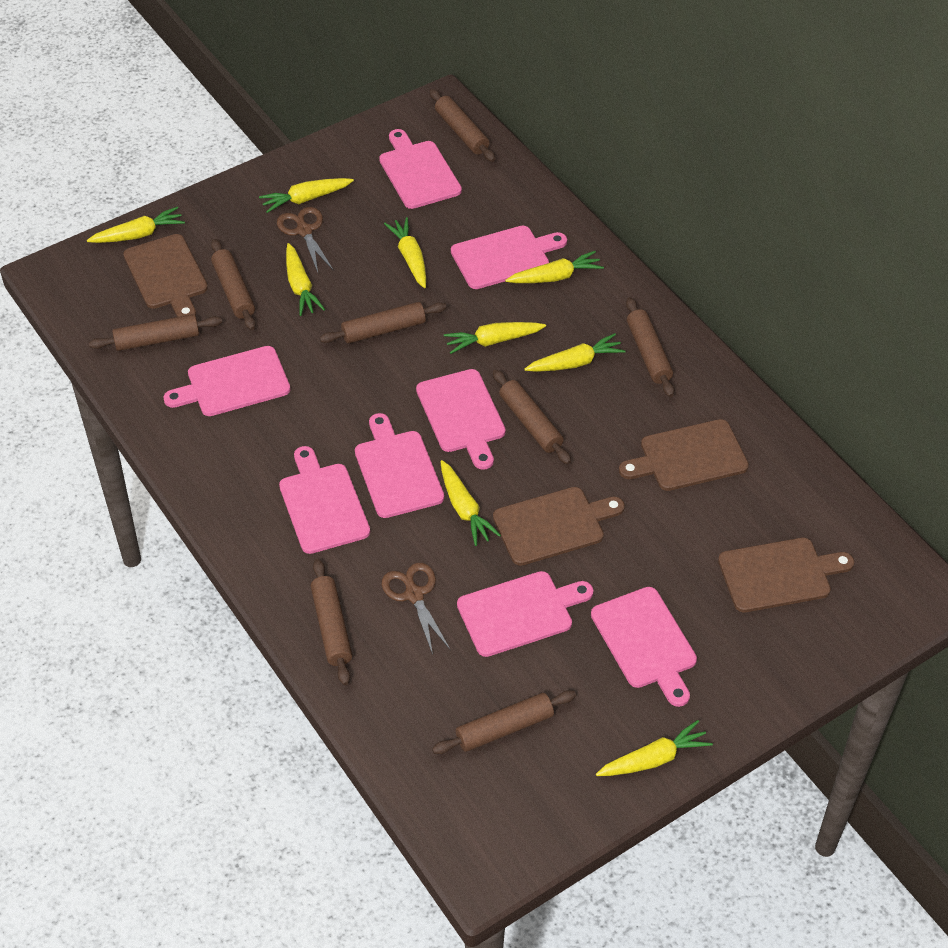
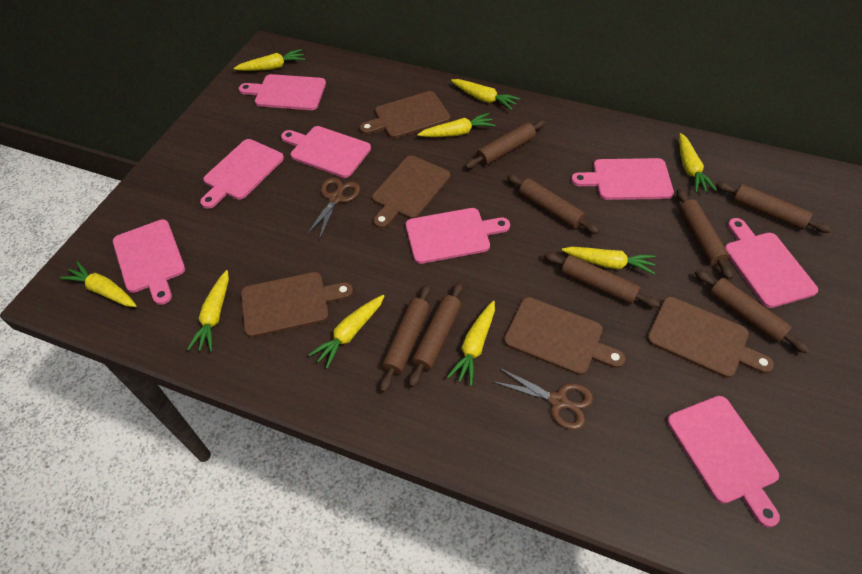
brown cutting board: [123,234,208,317] [493,487,625,566] [619,419,749,491] [718,538,854,612] = 4 -> [241,272,353,337] [360,91,450,139] [372,156,450,229] [504,297,625,375] [647,297,774,378] = 5

